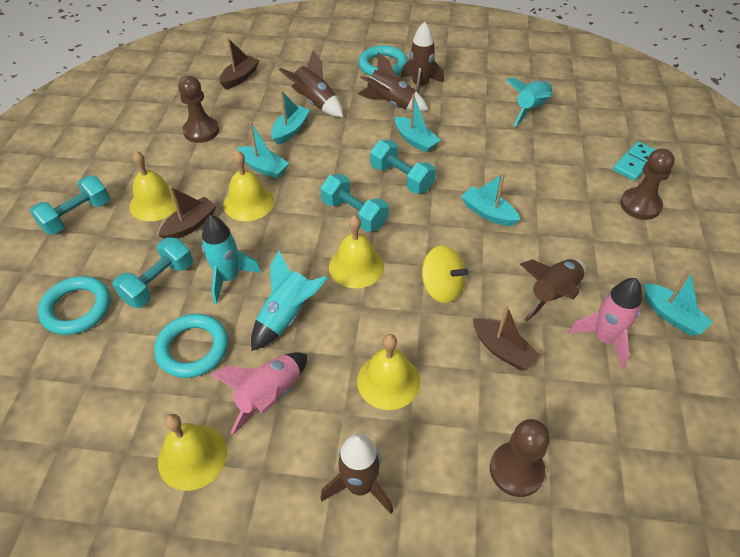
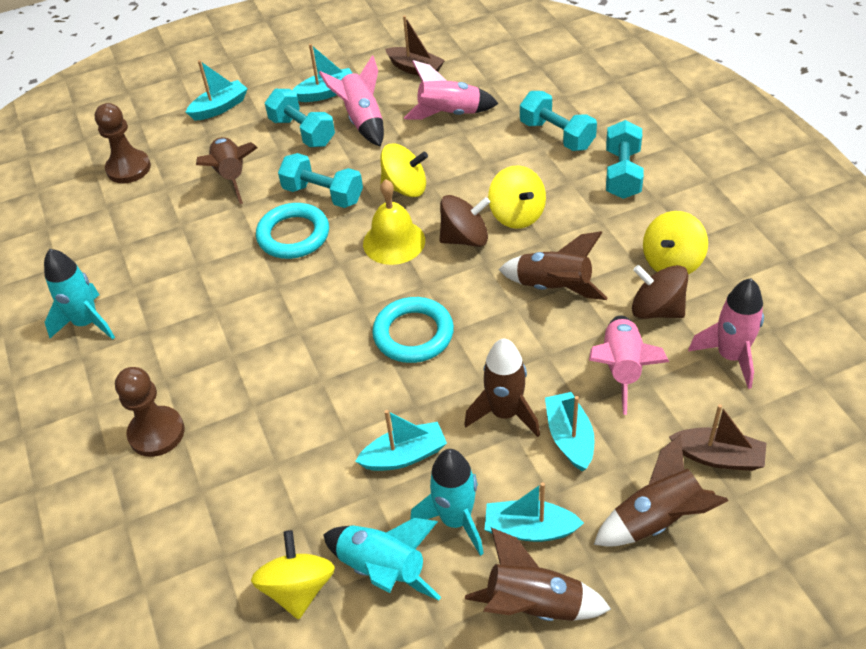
brown boat: [158,186,217,239] [219,38,259,89] [473,305,541,371] = 3 -> [385,15,445,76] [669,404,766,471] = 2
brown pawn: [178,76,219,143] [490,419,550,497] [620,148,675,220] = 3 -> [95,103,151,183] [115,367,184,457] = 2
brown spinning top: none = 0 -> [439,195,490,247] [632,265,689,319] = 2
pink rocket: [210,352,307,435] [568,278,642,368] = 2 -> [319,55,384,147] [404,60,499,120] [589,316,669,415] [688,278,764,389] = 4
turquoise domino: [613,141,656,181] = 1 -> none = 0
turquoise ring: [38,276,111,335] [154,314,228,378] [359,45,408,76] = 3 -> [256,203,329,259] [372,297,454,363] = 2
yellow bell: [130,151,179,221] [158,414,227,491] [223,150,274,221] [329,215,384,288] [357,334,420,410] = 5 -> [363,179,425,265] = 1
yellow spinning top: [422,245,469,303] = 1 -> [251,530,335,619] [380,143,428,197] [488,166,546,229] [643,211,708,274] = 4

